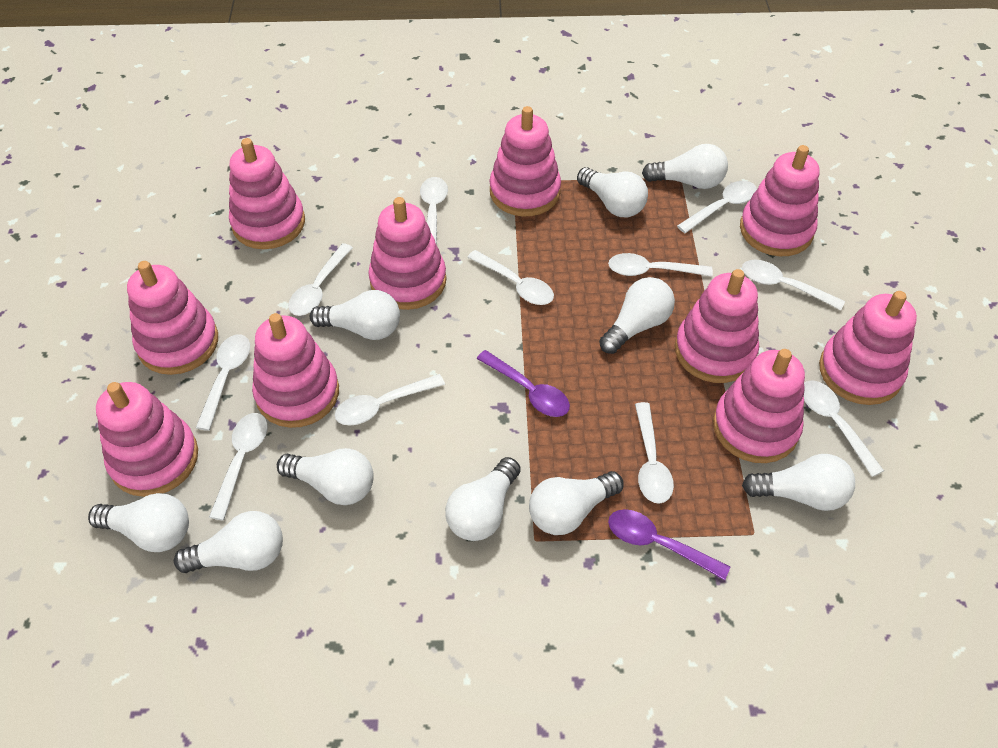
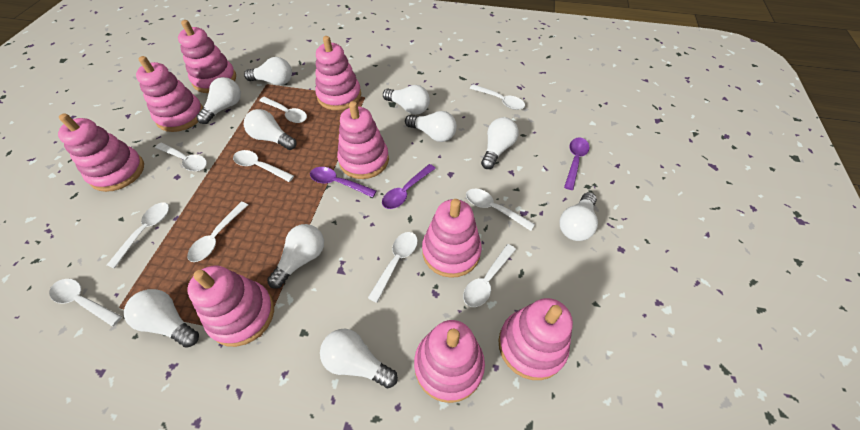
pink stacking toy: [96,382,198,497] [127,261,218,375] [229,138,305,249] [252,313,339,428] [368,197,447,310] [489,106,561,216] [675,269,759,383] [713,349,805,463] [740,145,820,256] [819,291,917,405] = 10 -> [58,113,144,192] [136,56,203,132] [178,20,236,93] [187,265,274,347] [315,36,361,110] [337,101,389,179] [414,320,485,403] [422,199,482,278] [498,298,573,380] = 9
purple spoon: [477,350,570,417] [608,509,730,580] = 2 -> [310,167,376,198] [382,164,436,209] [564,137,589,190] = 3
white spoon: [196,334,250,431] [209,413,268,520] [288,243,353,316] [335,374,445,426] [420,177,448,245] [467,250,554,305] [608,253,713,277] [635,402,674,504] [677,181,757,233] [742,260,845,310] [804,380,884,477] = 11 -> [49,279,122,326] [107,202,169,269] [155,143,207,171] [187,202,248,262] [233,150,294,182] [259,97,307,123] [368,232,418,303] [463,244,516,307] [466,189,535,231] [470,84,525,110] = 10

